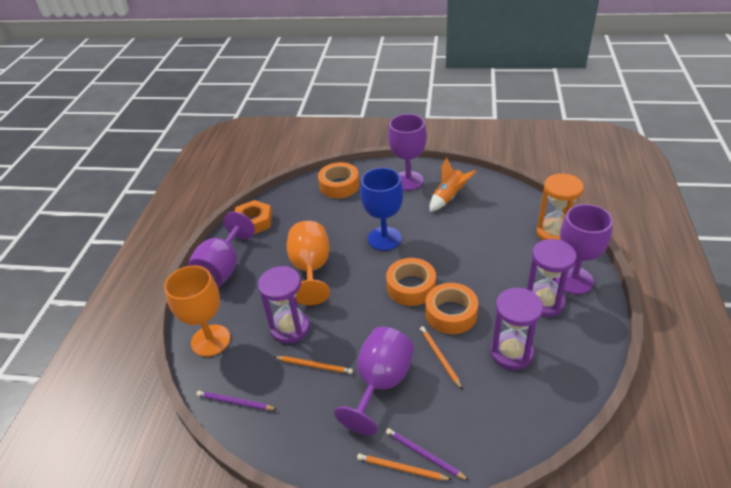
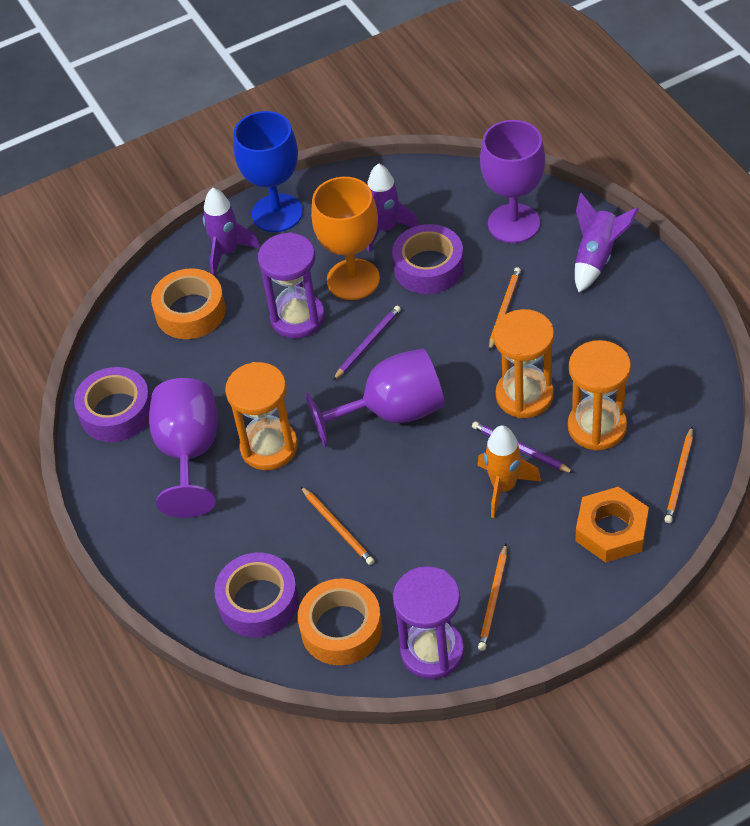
orange goblet: [164,265,230,357] [287,221,330,305] = 2 -> [311,177,380,300] = 1
orange hourglass: [536,173,584,240] = 1 -> [225,362,298,470] [493,309,554,418] [568,340,631,451] = 3
orange pencil: [275,356,353,374] [357,454,452,480] [420,326,462,389] = 3 -> [301,486,374,565] [478,544,507,651] [489,267,521,351] [664,427,693,523] = 4
orange tape: [318,162,360,198] [386,258,436,306] [426,283,478,334] = 3 -> [151,268,226,339] [298,578,382,665] = 2
purple goblet: [187,212,255,287] [334,327,414,435] [388,114,427,190] [556,204,613,294] = 4 -> [149,378,218,518] [305,348,445,447] [480,120,545,243] = 3
purple hourglass: [258,266,310,344] [490,288,543,370] [527,239,577,317] = 3 -> [258,232,325,339] [393,566,464,679] = 2
purple rocket: none = 0 -> [203,188,260,276] [367,163,419,252] [575,193,639,292] = 3
purple tape: none = 0 -> [74,367,151,442] [214,553,299,638] [392,224,464,294] = 3

